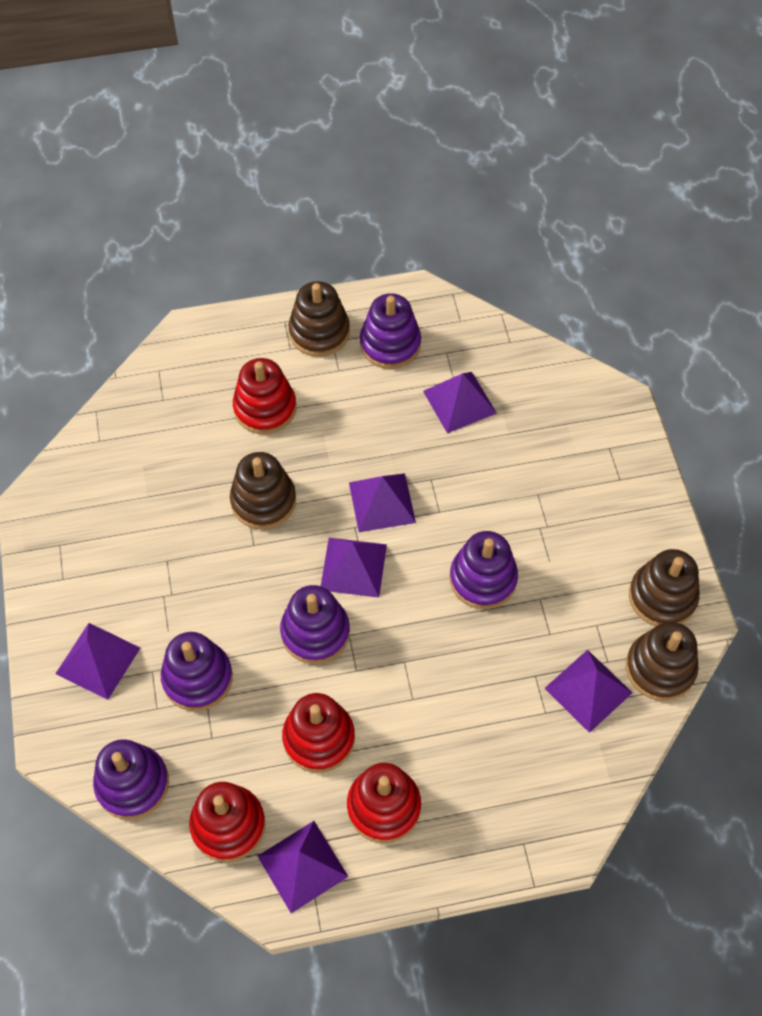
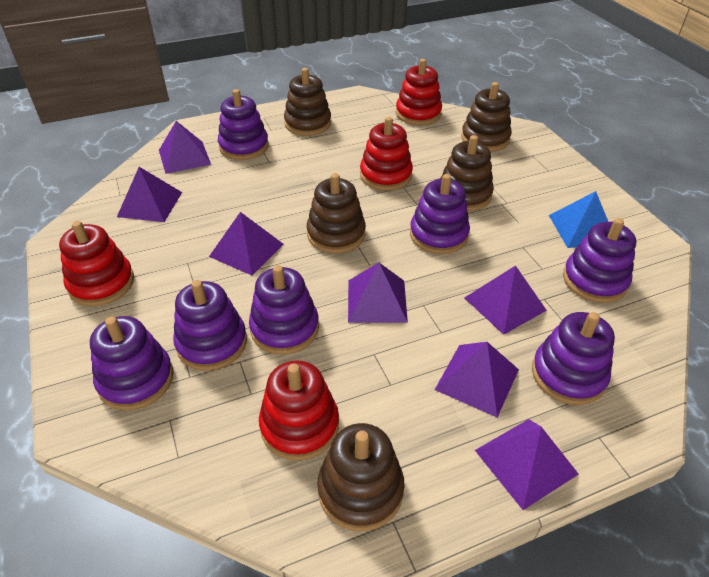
blue pyramid: none = 0 -> [549,191,608,248] = 1
brown stacking toy: [230,452,296,530] [289,281,350,357] [626,622,699,701] [629,549,700,626] = 4 -> [284,68,331,136] [306,173,366,253] [317,423,404,531] [440,135,494,211] [461,82,512,152] = 5
purple pyramid: [55,623,140,700] [257,821,349,913] [321,538,387,598] [349,473,416,532] [423,372,497,433] [545,650,632,733] = 6 -> [117,167,182,222] [159,121,211,174] [209,212,283,275] [348,263,408,323] [435,342,519,417] [464,265,547,335] [475,419,579,510] = 7
purple stacking toy: [93,739,169,820] [161,632,233,711] [280,585,350,664] [360,293,421,369] [450,531,518,609] = 5 -> [90,316,174,410] [173,280,247,371] [218,89,269,160] [249,265,319,355] [410,174,470,254] [532,312,615,405] [563,218,636,303] = 7

